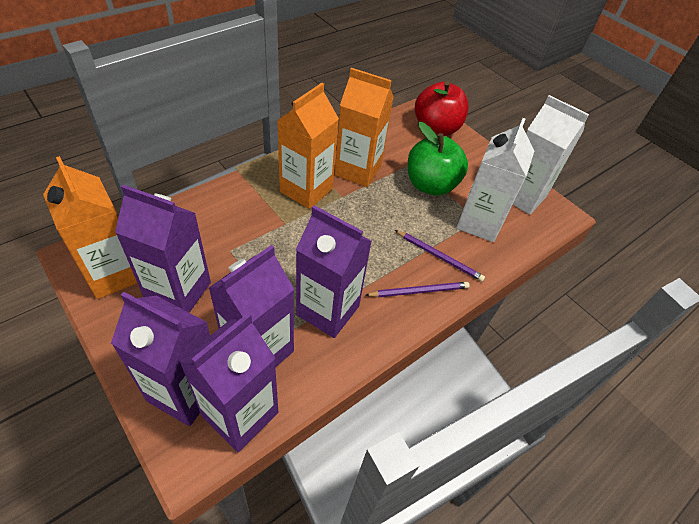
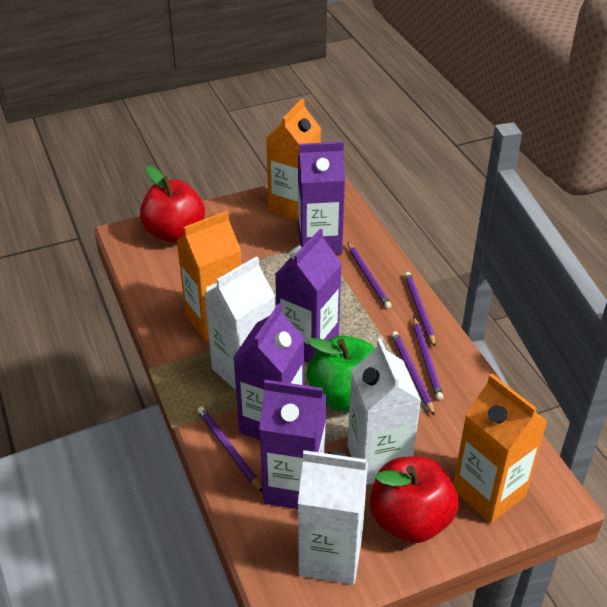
purple carton: [111,292,210,426] [115,185,211,313] [179,313,278,452] [209,245,294,367] [296,205,372,338] = 5 -> [233,303,304,440] [259,380,327,509] [275,229,342,363] [298,142,345,254] = 4
purple pencil: [365,282,470,297] [395,230,485,282] = 2 -> [197,406,263,492] [348,243,392,309] [391,331,435,416] [404,272,435,347] [413,316,443,400] = 5
red apple: [415,81,469,136] = 1 -> [140,166,205,243] [370,456,458,543] = 2
white carton: [456,118,534,242] [513,95,589,215] = 2 -> [204,256,275,390] [298,450,368,585] [348,339,421,485] = 3

